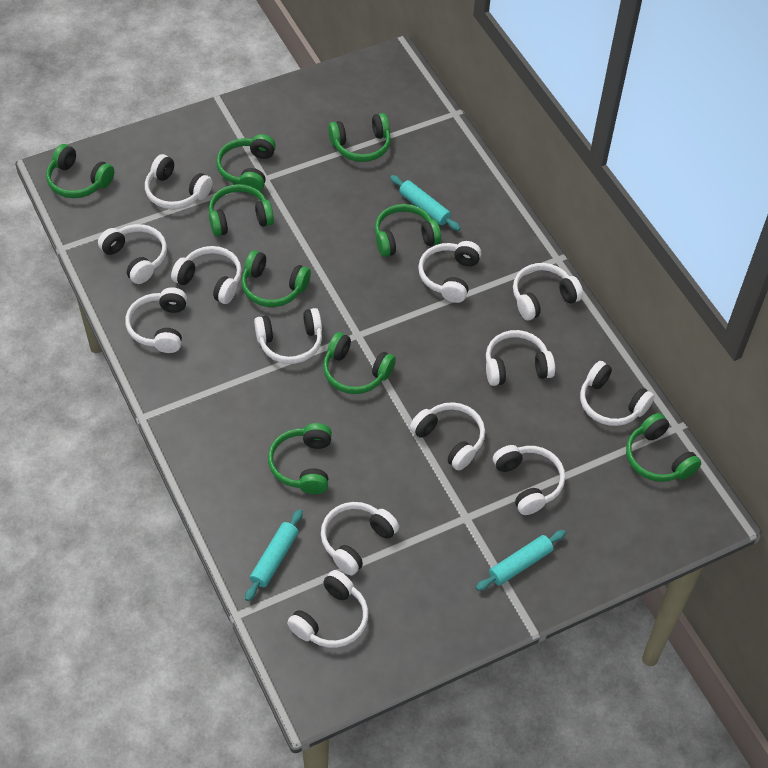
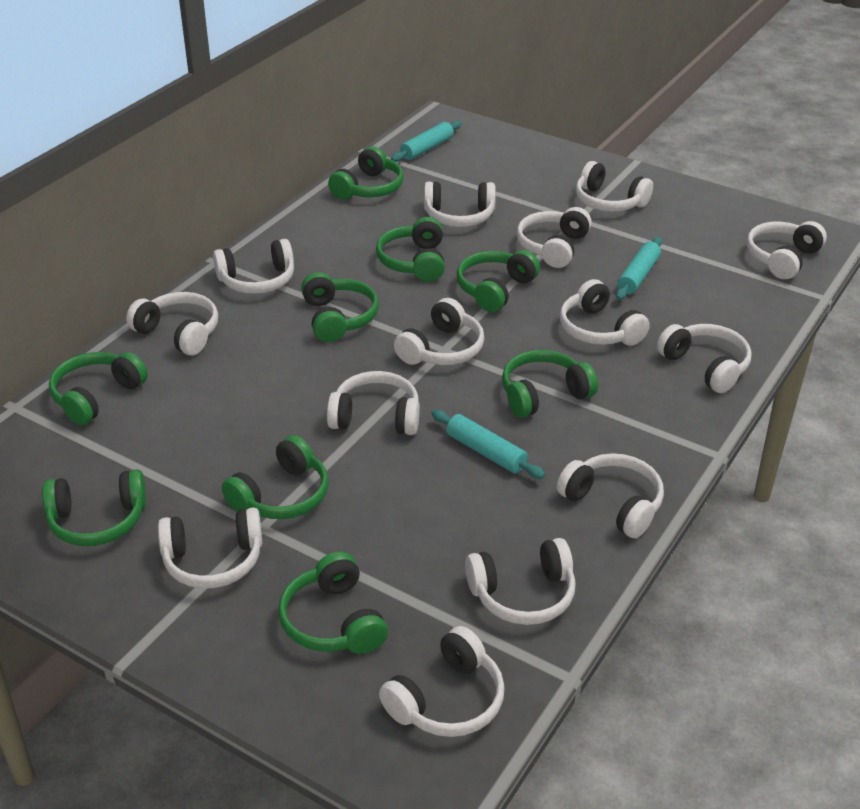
white headphones: [98,224,167,284] [125,287,187,353] [145,154,213,209] [171,246,242,304] [254,308,322,364] [287,570,368,648] [321,502,399,575] [410,402,485,470] [418,241,481,303] [486,330,555,386] [493,445,565,515] [513,263,583,320] [580,361,654,426] = 13 -> [126,292,218,356] [158,507,262,589] [213,239,294,294] [327,371,420,435] [379,626,505,737] [394,298,484,365] [424,182,496,227] [465,538,576,625] [517,207,592,268] [557,453,664,538] [560,279,650,346] [576,161,653,212] [657,324,752,393] [746,221,827,279] = 14

